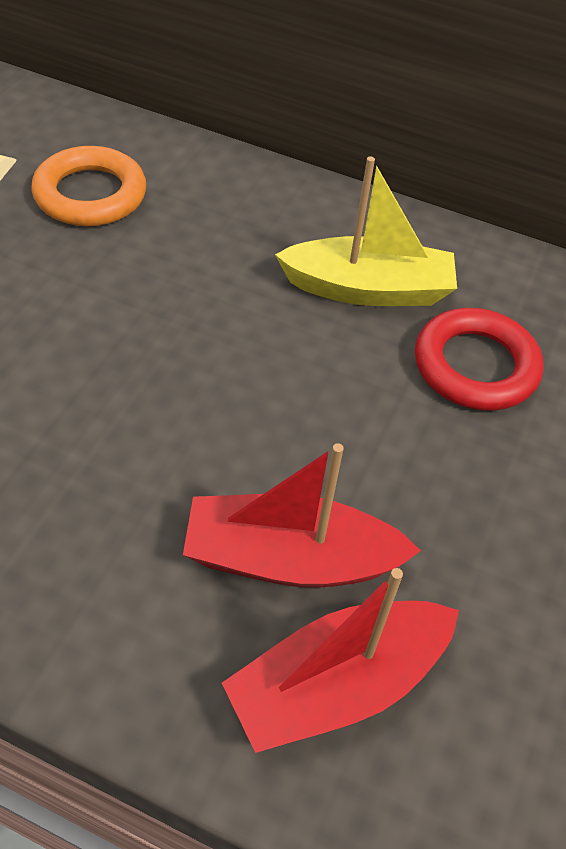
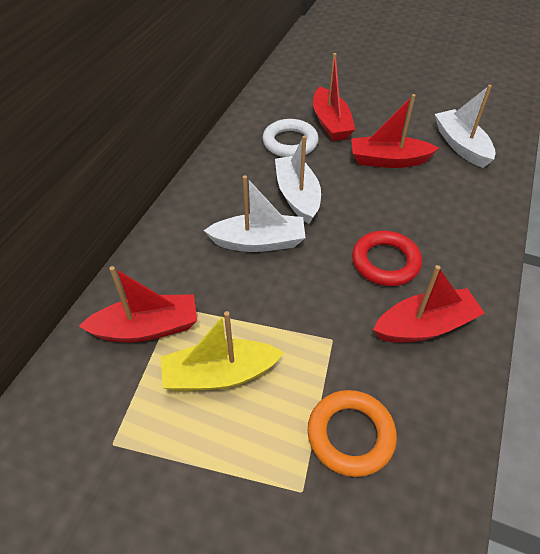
red boat: [183,443,421,588] [222,568,459,753] = 2 -> [79,266,197,342] [313,53,356,141] [351,94,439,168] [373,265,485,342] = 4
white boat: none = 0 -> [203,175,306,252] [275,136,321,224] [435,85,496,168] = 3
white ring: none = 0 -> [263,119,319,157] = 1

